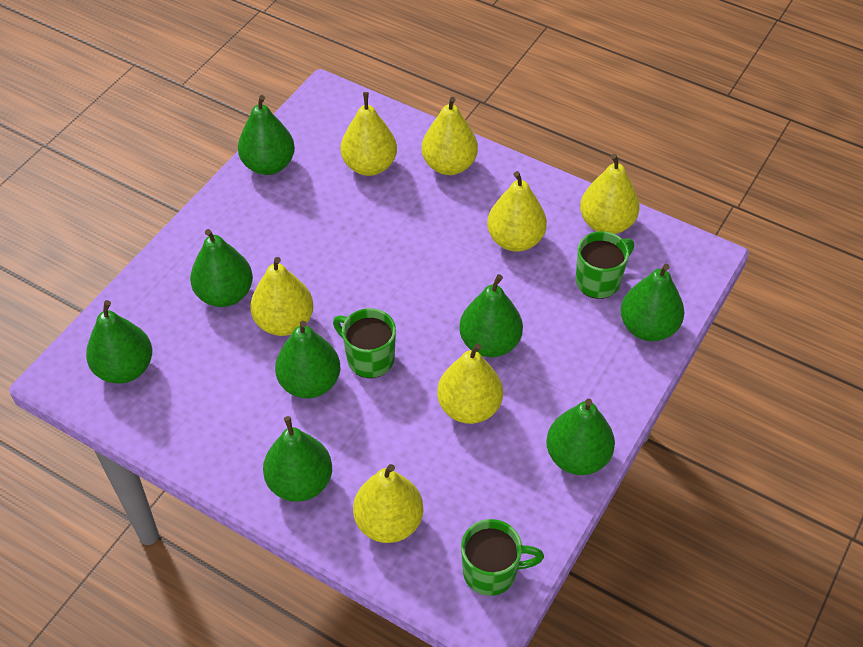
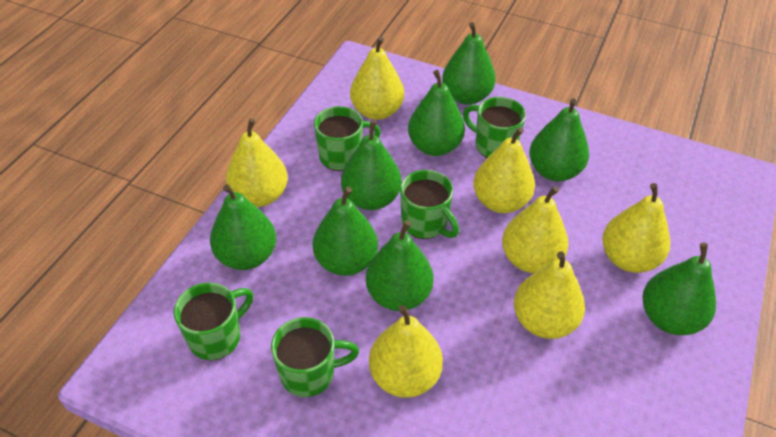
green mug: [333,308,396,378] [461,519,544,596] [576,231,634,299] = 3 -> [174,283,253,360] [271,317,359,397] [314,106,381,171] [400,170,459,239] [463,97,526,158] = 5

